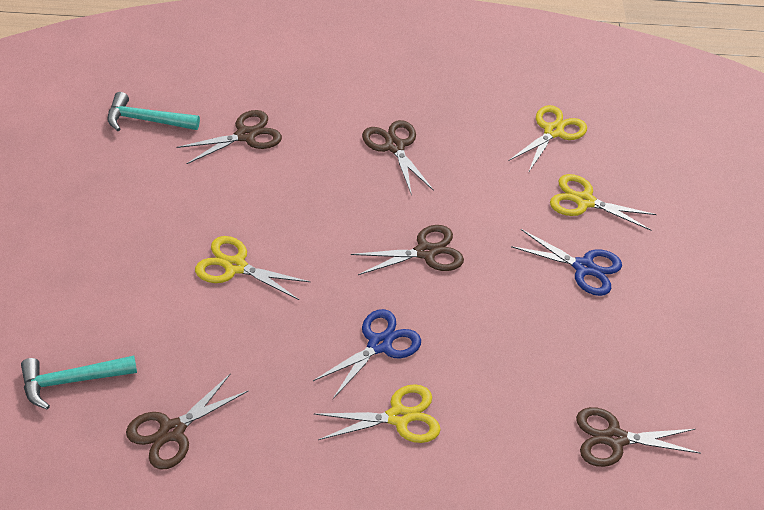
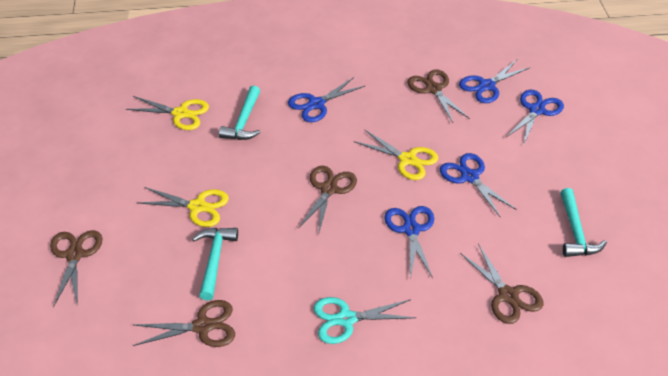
blue scissors: [313,309,421,399] [511,229,622,296] = 2 -> [288,77,365,122] [384,206,434,278] [440,153,517,217] [459,60,531,103] [506,90,564,146] = 5
turquoise hammer: [21,356,137,410] [107,92,200,131] = 2 -> [192,228,238,300] [219,86,261,140] [560,188,607,257] = 3
turquoise scissors: none = 0 -> [313,297,416,344] = 1
yellow scissors: [195,236,311,300] [314,384,441,443] [508,105,587,173] [550,174,657,231] = 4 -> [126,96,209,130] [136,187,229,227] [354,129,438,180] = 3

